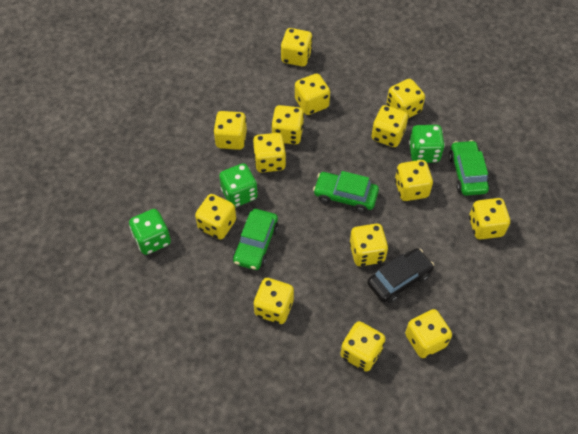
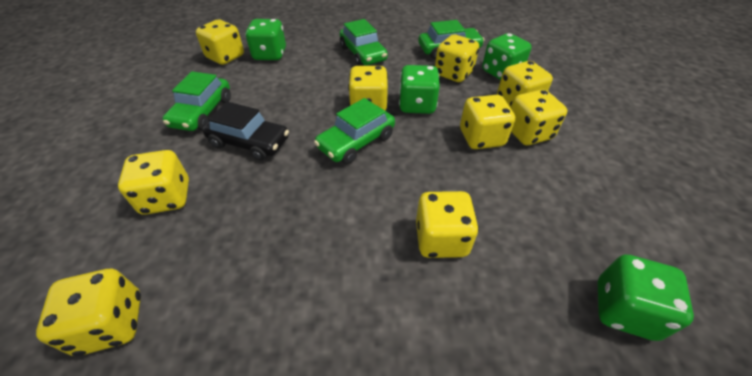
green car: [233,209,279,270] [313,171,379,213] [449,140,489,196] = 3 -> [162,71,231,131] [314,98,395,164] [340,19,388,66] [418,20,485,59] = 4
green dice: [129,209,171,255] [219,163,258,207] [409,125,445,163] = 3 -> [245,19,286,60] [399,65,440,114] [482,33,531,80] [598,255,694,341] = 4
yellow dice: [195,194,236,239] [213,111,247,150] [253,133,286,173] [253,278,294,324] [271,105,304,144] [281,28,313,66] [295,73,330,115] [341,321,386,372] [349,223,388,266] [371,105,408,147] [387,79,425,118] [395,160,433,201] [405,309,452,358] [469,198,510,240] = 14 -> [36,269,141,356] [118,150,189,215] [196,20,244,65] [348,66,388,111] [416,191,479,258] [435,34,479,82] [460,95,515,149] [497,61,553,107] [510,89,567,145] = 9

